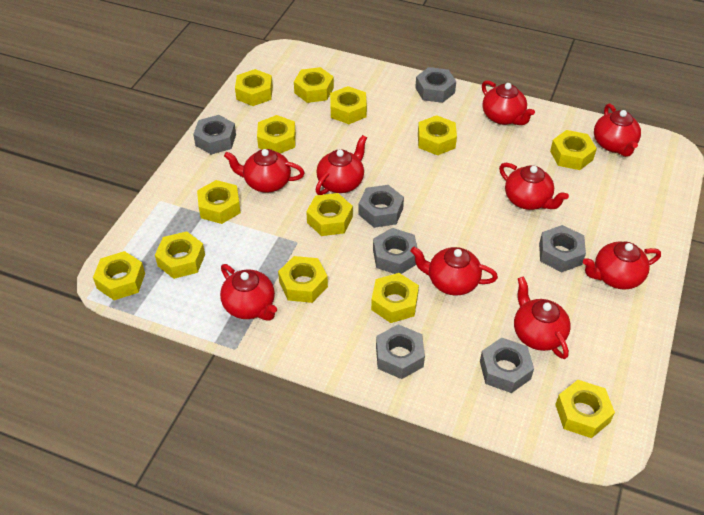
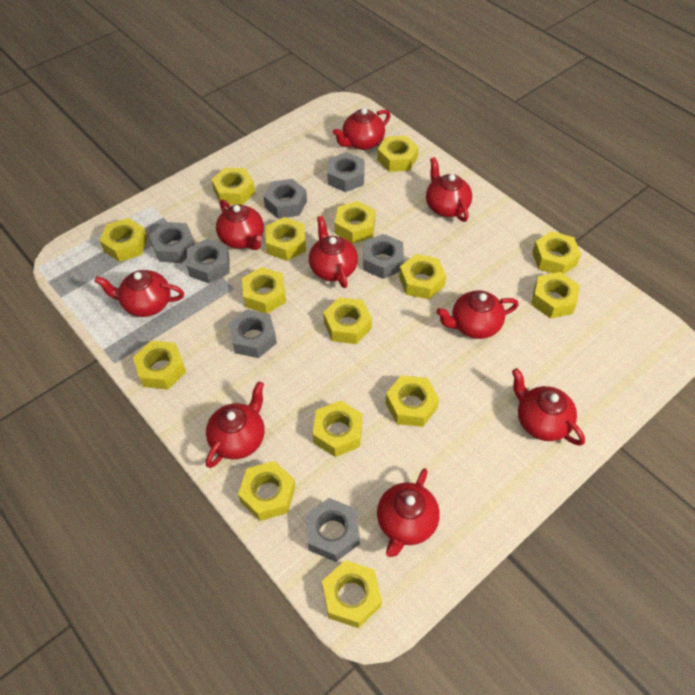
yellow nut: [93,251,145,300] [155,231,205,279] [197,180,241,224] [235,69,273,106] [257,115,296,154] [278,256,328,303] [294,67,334,103] [306,193,353,236] [330,86,367,124] [371,273,419,323] [418,115,457,155] [550,130,597,170] [555,380,615,438] = 13 -> [100,218,148,262] [133,341,186,390] [211,167,255,205] [238,461,295,521] [242,267,286,313] [265,217,306,261] [313,400,362,457] [322,560,382,628] [323,297,372,344] [335,201,376,244] [377,136,419,172] [385,375,439,427] [399,254,446,299] [531,272,580,319] [532,231,581,274] = 15

